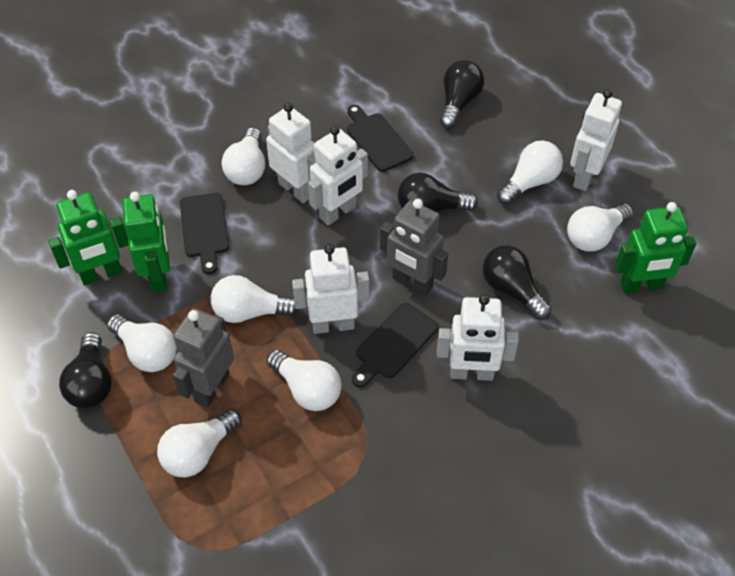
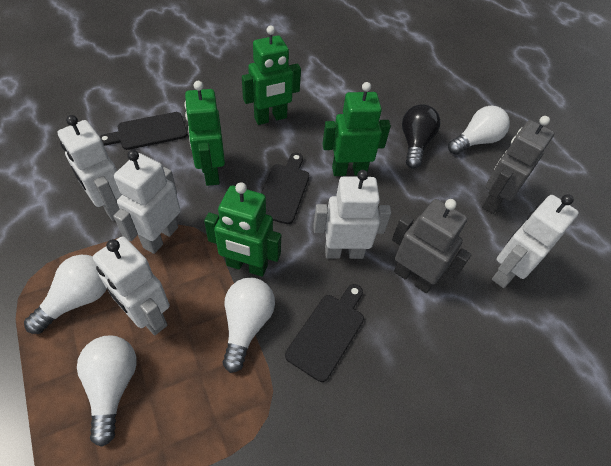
black light bulb: [59,332,112,408] [398,173,478,212] [440,60,484,128] [483,245,552,320] = 4 -> [402,104,440,169] = 1
green robot: [48,190,129,286] [122,192,170,292] [615,202,696,294] = 3 -> [184,81,225,186] [204,182,281,277] [242,26,301,125] [323,82,391,176] = 4
white light bulb: [107,314,177,372] [157,409,242,477] [211,275,299,323] [222,127,265,185] [266,349,341,411] [497,141,563,205] [567,203,633,252] = 7 -> [24,255,107,334] [77,336,137,447] [223,278,275,373] [448,106,510,155] = 4

